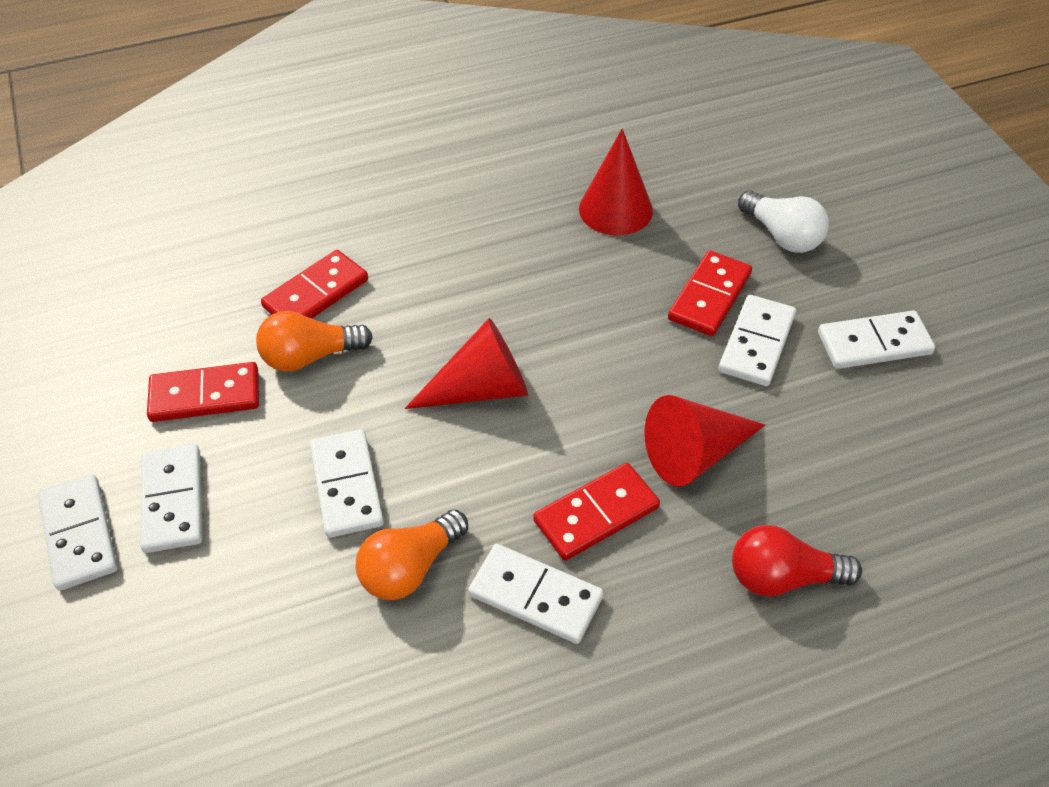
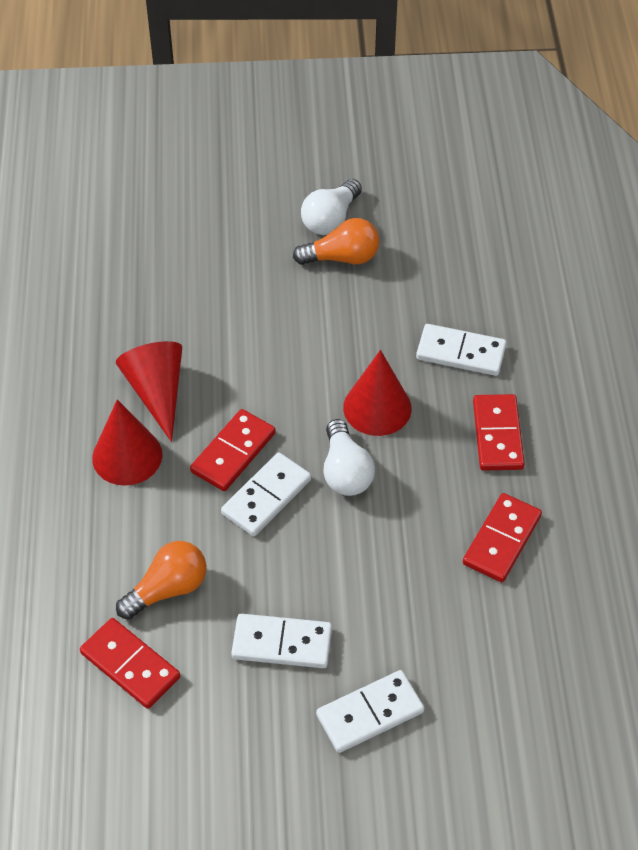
red light bulb: [732,525,862,597] = 1 -> none = 0
white domino: [38,474,118,591] [140,444,203,553] [310,429,384,538] [468,544,603,644] [719,295,796,386] [818,310,935,369] = 6 -> [221,452,311,536] [231,613,332,668] [316,670,424,753] [416,324,507,376] = 4
white light bulb: [738,190,829,253] = 1 -> [301,179,362,235] [323,419,375,496] = 2

